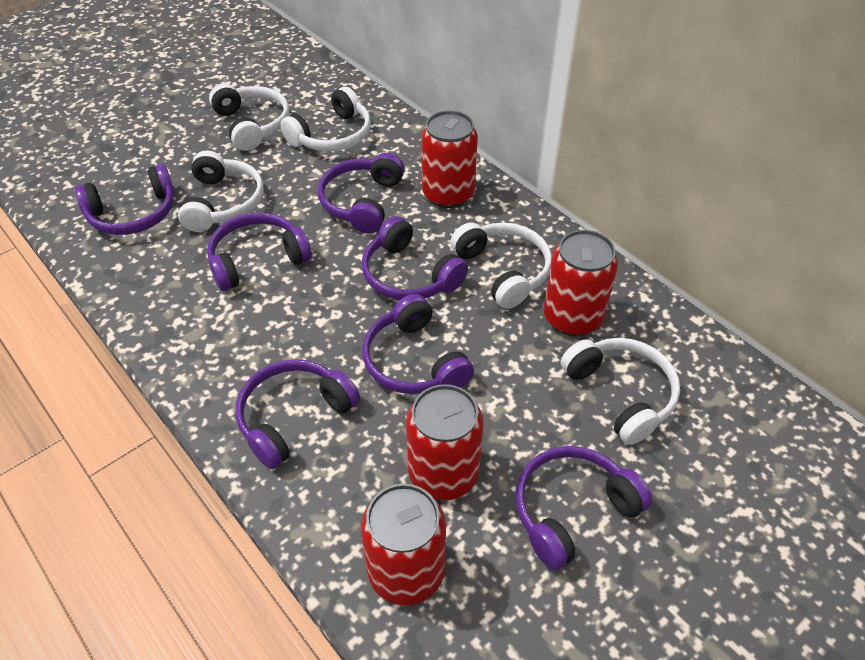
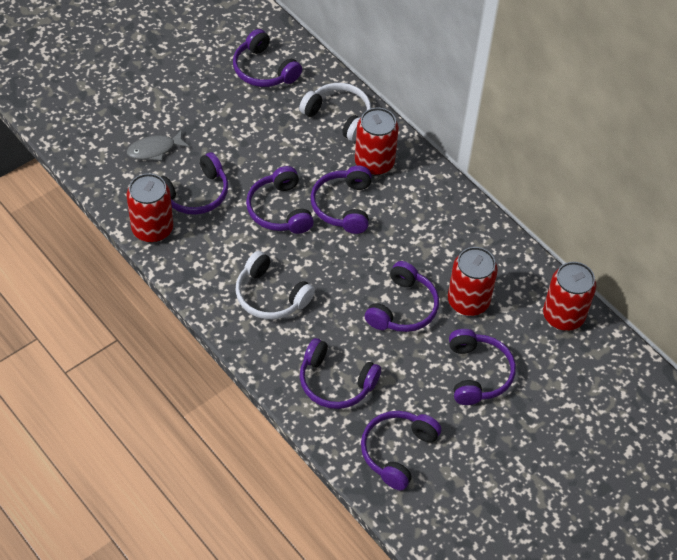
grey fish: none = 0 -> [127,130,190,161] = 1
purple headphones: [74,164,175,235] [207,212,312,291] [235,359,360,469] [318,153,405,233] [362,216,468,300] [362,294,474,394] [516,446,652,570] = 7 -> [161,152,228,215] [233,29,302,87] [246,166,314,234] [300,338,381,409] [311,166,372,234] [361,411,441,490] [365,261,439,332] [449,329,516,405] = 8
white headphones: [178,150,263,232] [209,84,289,151] [280,87,371,151] [451,222,552,309] [561,338,680,445] = 5 -> [236,251,315,319] [299,83,371,141] = 2

